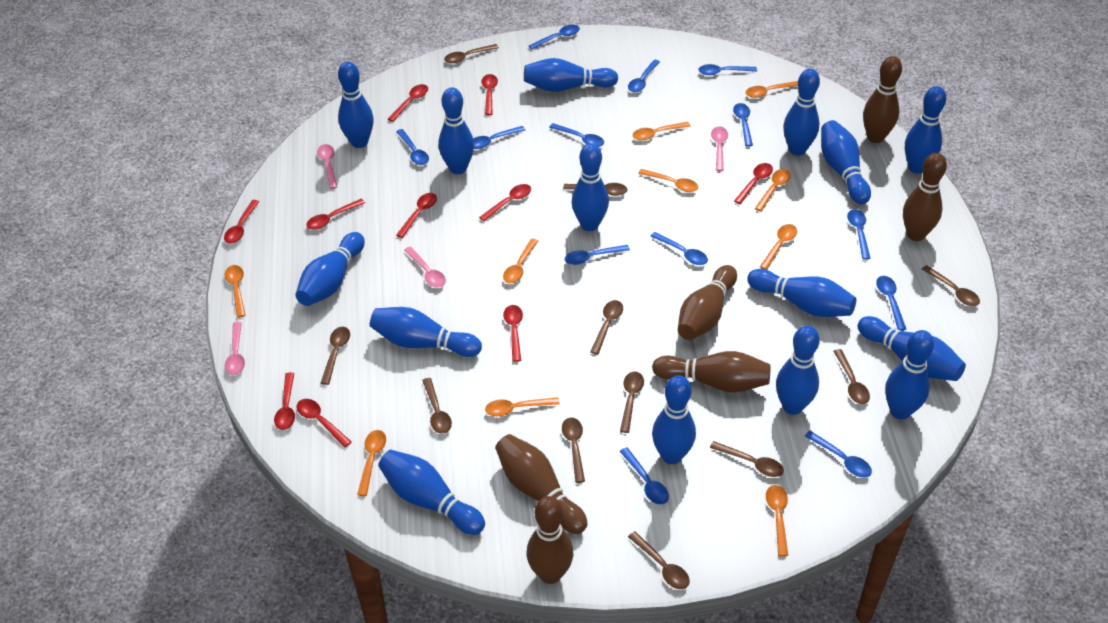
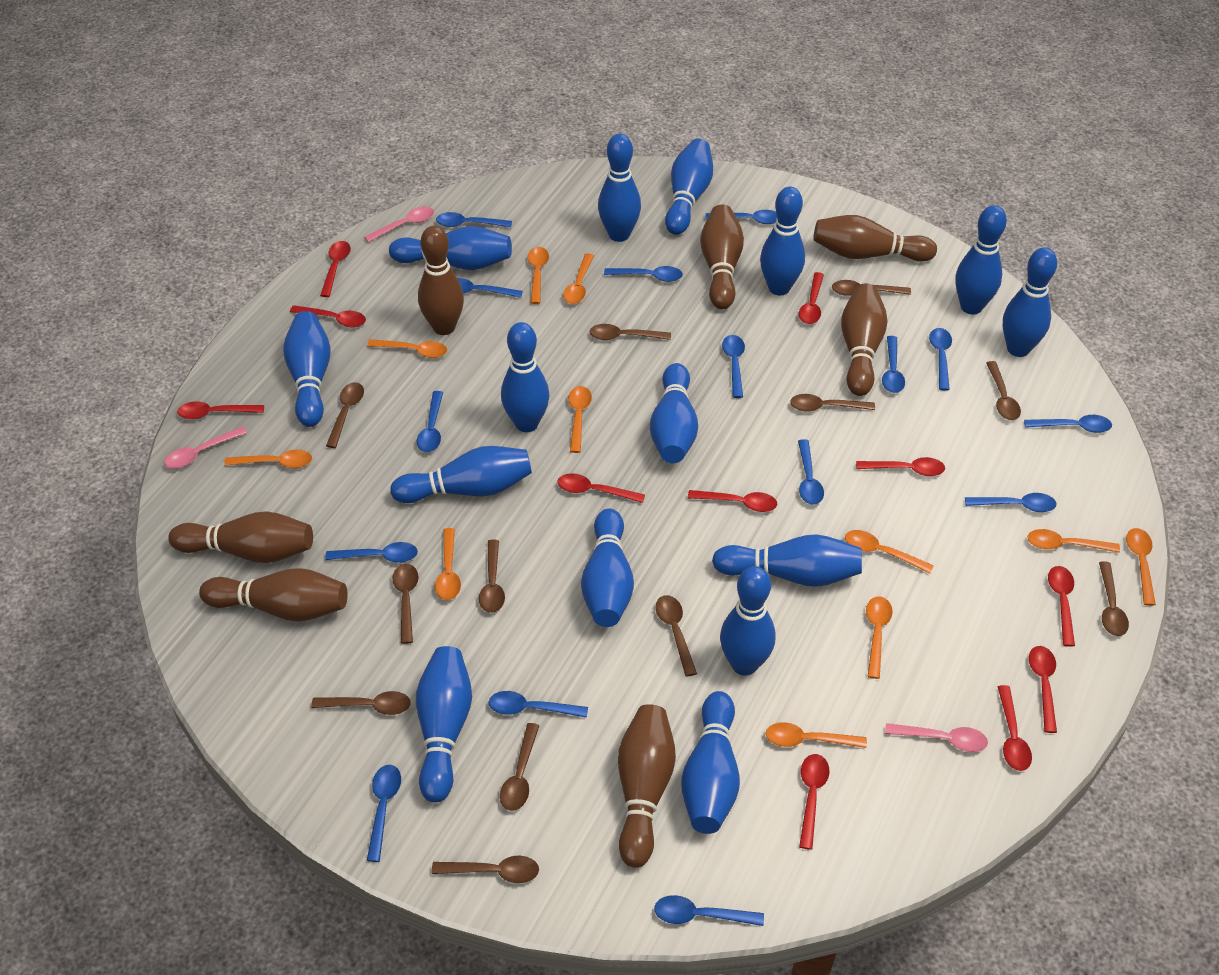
blue spoon: [396,129,429,165] [473,126,525,149] [529,25,580,49] [549,123,604,147] [564,245,630,265] [620,447,669,505] [628,60,660,92] [650,232,708,265] [699,64,757,75] [733,103,753,146] [805,431,872,478] [847,209,871,260] [876,276,906,331] = 13 -> [325,542,418,563] [367,765,401,862] [417,391,443,452] [436,212,512,227] [457,278,523,298] [489,691,588,718] [604,266,683,282] [654,895,764,926] [706,210,777,224] [722,335,745,398] [798,439,824,505] [882,336,905,393] [929,328,952,391] [965,493,1057,512] [1024,415,1112,433] = 15
brown bowling pin: [495,434,587,534] [527,496,573,584] [652,351,770,392] [678,265,737,340] [863,56,902,143] [903,153,947,241] = 6 -> [168,511,313,563] [199,568,348,621] [418,226,464,335] [618,704,676,868] [700,204,744,309] [813,215,937,262] [841,283,888,396] = 7
brown spoon: [321,327,350,385] [422,378,452,434] [444,44,499,63] [562,417,585,483] [563,183,628,196] [590,300,623,355] [620,372,644,433] [628,531,690,589] [710,441,784,477] [833,349,870,404] [922,265,980,306] = 11 -> [311,691,411,715] [326,383,364,448] [392,564,418,644] [432,856,539,883] [479,539,505,613] [500,723,539,811] [589,324,671,340] [656,595,697,677] [790,394,875,412] [832,280,911,296] [986,361,1021,420] [1099,561,1129,636] = 12
orange spoon: [225,265,246,318] [357,430,386,496] [485,397,560,416] [503,239,538,283] [633,122,691,140] [638,169,699,192] [745,81,798,98] [755,169,791,212] [760,224,797,270] [766,485,788,556] = 10 -> [225,450,312,468] [367,339,447,358] [435,528,461,600] [528,247,549,304] [563,253,594,304] [568,386,592,453] [765,722,867,748] [845,530,934,573] [866,596,893,679] [1027,529,1120,553] [1126,528,1156,606] = 11
pink spoon: [225,322,245,375] [317,144,337,189] [404,247,446,287] [711,127,728,171] = 4 -> [165,426,247,468] [364,207,434,242] [885,723,988,752] = 3
red spoon: [224,200,259,243] [274,372,295,430] [297,399,352,447] [306,199,365,230] [388,84,428,122] [396,193,437,238] [479,184,531,221] [481,74,498,116] [503,305,523,362] [734,163,773,204] = 10 -> [177,401,264,419] [290,305,366,327] [320,241,351,297] [558,473,645,503] [688,490,777,512] [799,272,824,324] [799,754,829,850] [856,457,945,476] [998,685,1032,771] [1029,646,1057,733] [1048,566,1075,647] = 11

